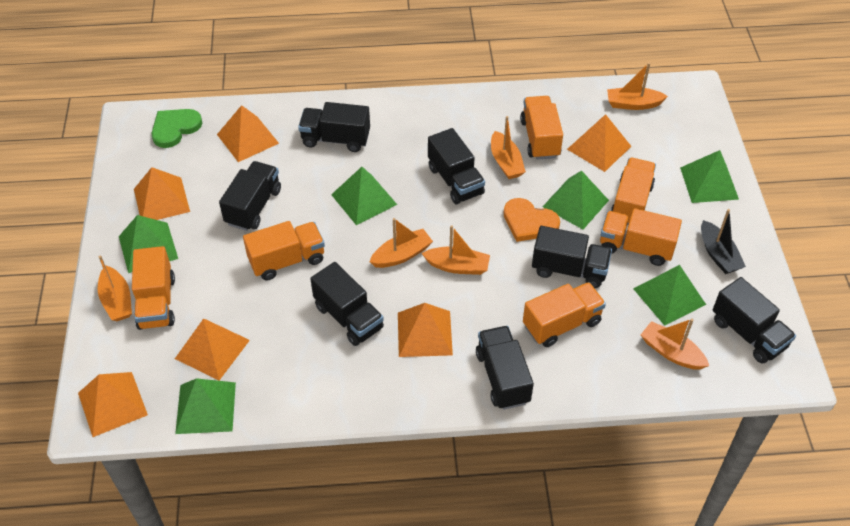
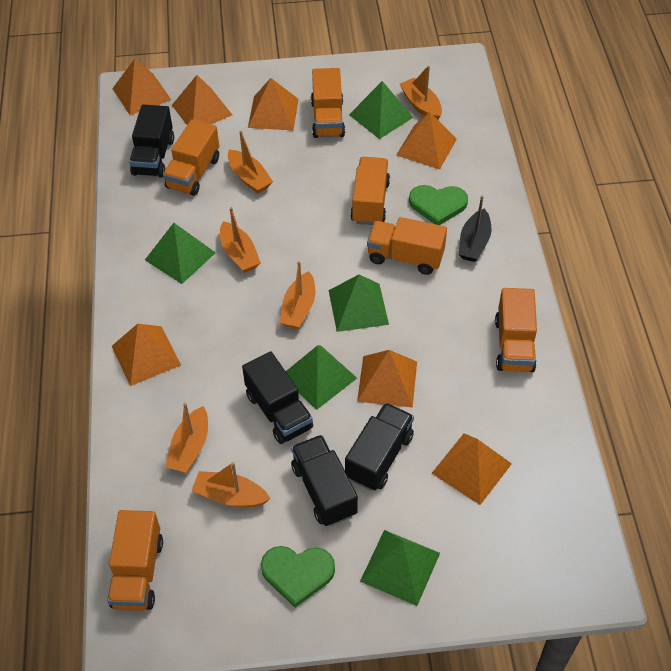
black truck: [219,161,281,231] [298,102,370,152] [310,262,384,346] [428,128,485,204] [476,326,534,410] [532,226,612,288] [713,277,796,363] = 7 -> [129,104,174,178] [242,351,313,444] [291,435,358,526] [345,403,414,491] = 4
green heart: [152,109,203,148] = 1 -> [261,546,335,608] [409,185,468,225] = 2
green pyramid: [119,215,178,273] [175,378,236,434] [331,167,397,225] [542,170,609,229] [633,265,706,326] [680,150,739,203] = 6 -> [145,223,216,284] [286,345,357,410] [329,274,389,332] [349,81,413,139] [360,530,440,606] = 5
orange heart: [504,198,560,242] = 1 -> none = 0
orange pyramid: [78,372,148,437] [134,167,190,220] [175,319,250,380] [217,105,279,162] [398,303,453,357] [567,114,632,172] = 6 -> [112,59,171,115] [112,324,181,386] [172,75,232,125] [248,78,299,131] [357,350,417,408] [396,112,457,169] [432,434,512,505] = 7

